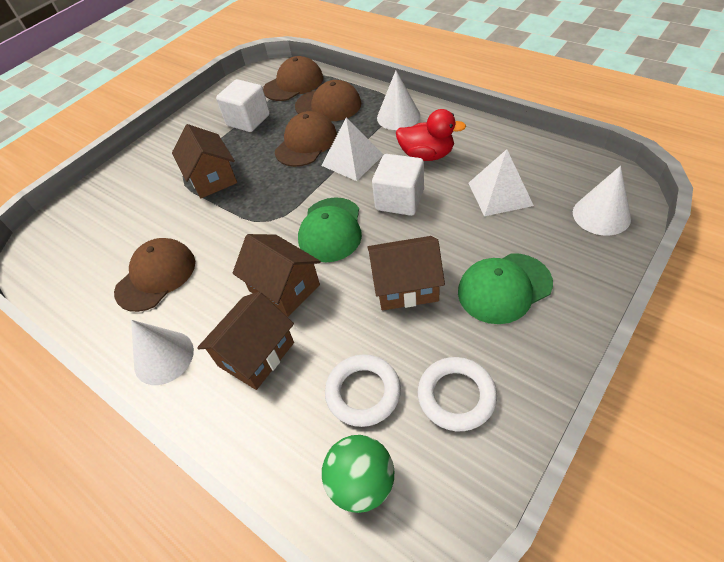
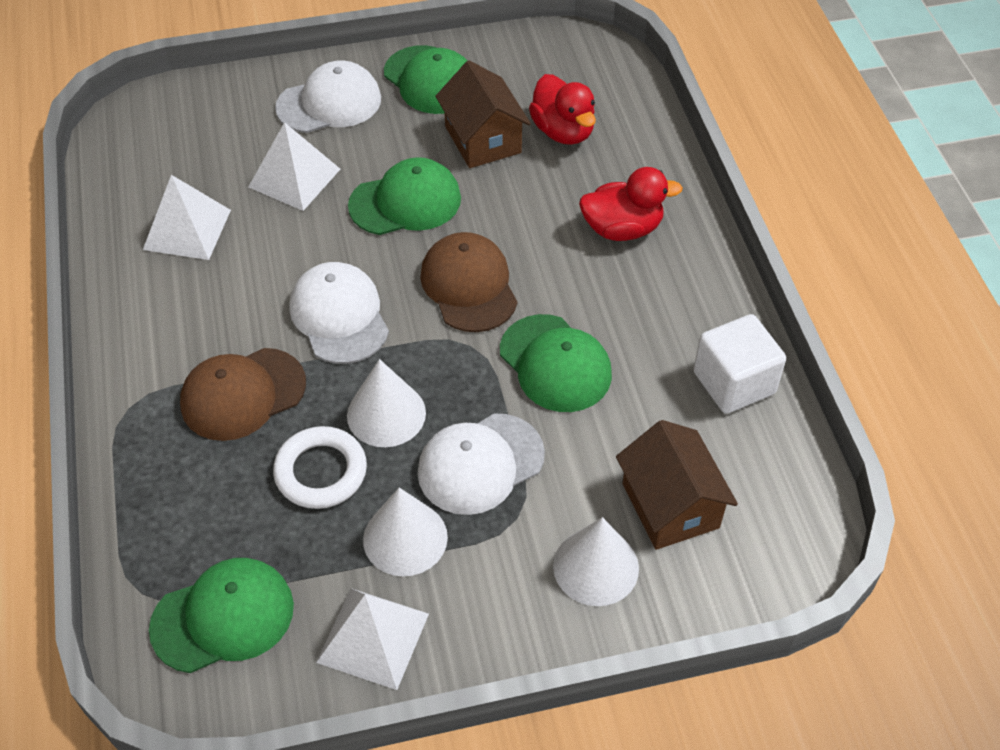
brown cap: [114,238,195,312] [263,56,323,101] [275,111,337,167] [295,80,361,121] = 4 -> [180,348,306,441] [420,232,517,332] = 2
brown house: [172,124,237,198] [197,292,294,390] [232,234,321,317] [368,236,445,311] = 4 -> [436,61,531,168] [616,420,738,550] = 2
green ball: [322,435,394,513] = 1 -> none = 0
green cap: [298,197,362,262] [458,253,553,324] = 2 -> [149,558,294,673] [348,157,461,235] [384,45,467,114] [500,314,612,412] = 4
red duck: [396,109,466,161] = 1 -> [529,74,596,145] [579,167,683,241] = 2
white cap: none = 0 -> [275,61,381,133] [289,262,389,364] [417,414,545,515] = 3
white cube: [216,79,270,132] [372,154,424,216] = 2 -> [693,314,786,414] = 1
white pyramid: [322,118,384,181] [469,149,534,216] = 2 -> [143,175,231,260] [248,122,340,211] [316,588,429,690] = 3
white ring: [325,354,401,427] [418,357,497,431] = 2 -> [273,426,367,509] = 1

